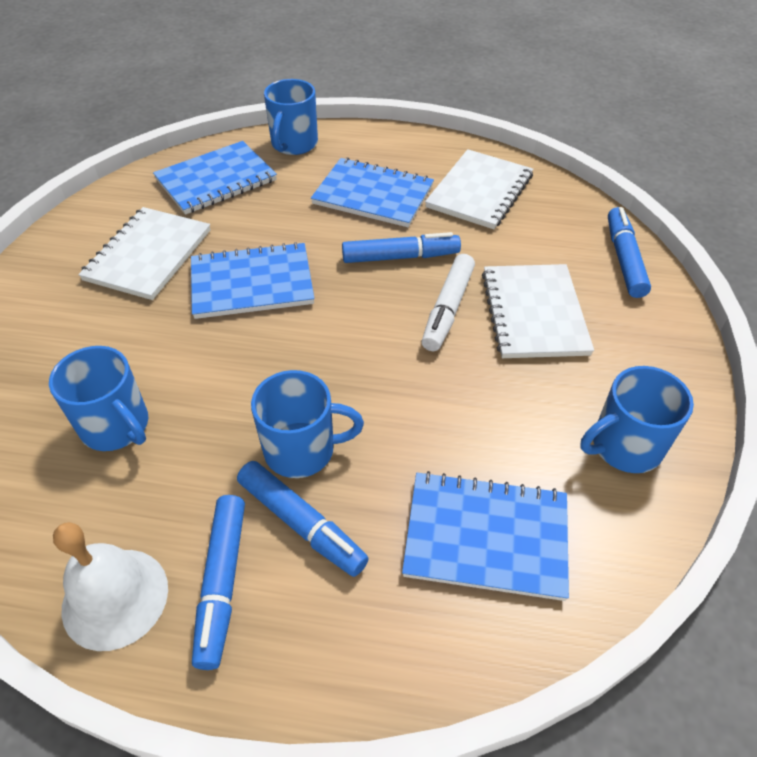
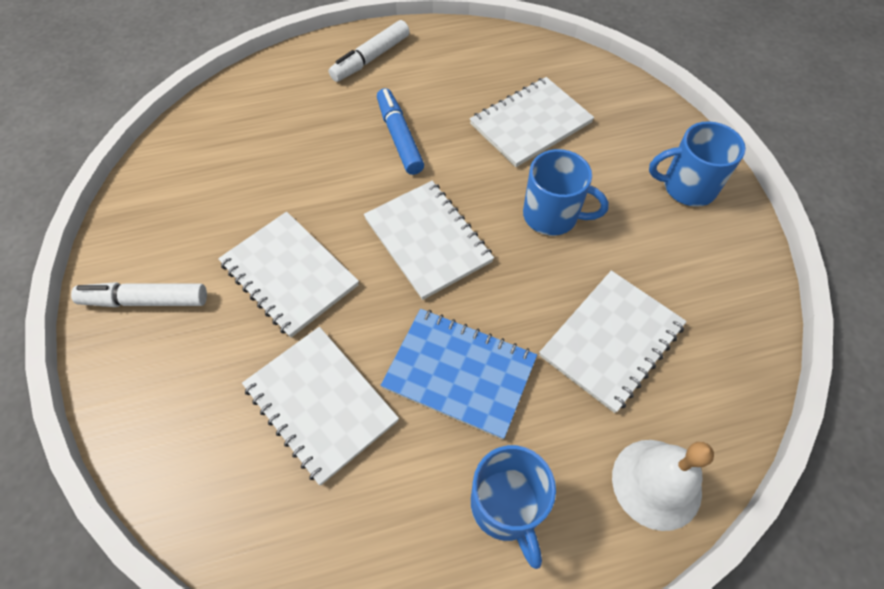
blue marker: [192,495,245,670] [237,461,369,577] [342,232,461,263] [608,207,651,298] = 4 -> [377,88,424,175] = 1
blue mug: [49,346,149,451] [251,370,364,478] [264,79,318,155] [580,366,694,473] = 4 -> [471,445,556,569] [523,149,609,236] [649,121,746,207] = 3
blue notebook: [153,141,277,215] [191,242,315,319] [311,158,434,227] [402,471,569,601] = 4 -> [381,309,537,440] = 1
white marker: [422,254,475,351] = 1 -> [71,282,207,307] [329,20,410,82] = 2
white notebook: [78,207,211,300] [425,149,533,229] [482,264,594,358] = 3 -> [218,212,359,338] [242,327,399,485] [364,181,494,300] [470,77,594,167] [539,271,687,413] = 5

